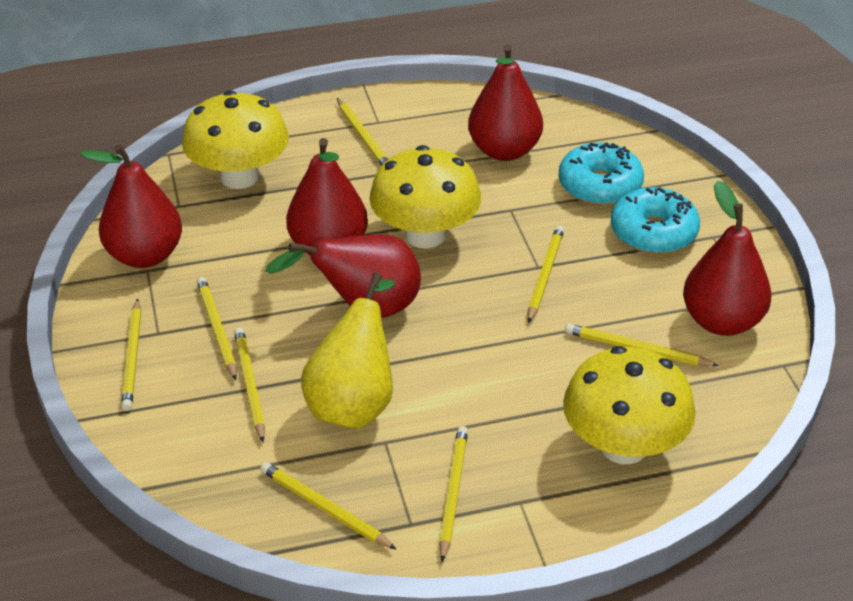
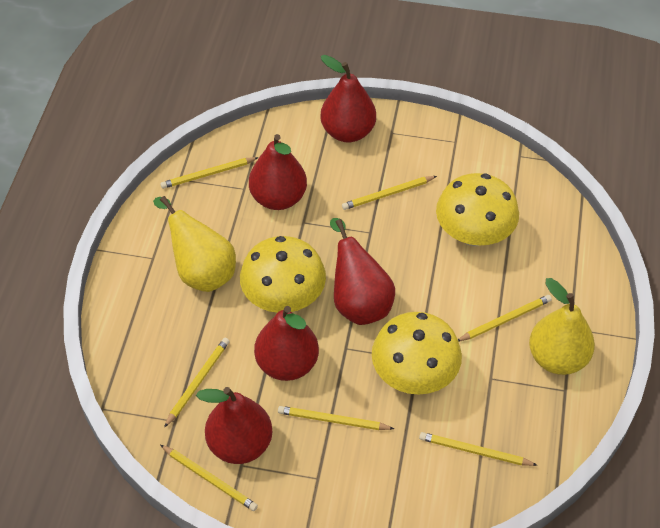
turquoise donut: [558,142,644,206] [611,187,700,254] = 2 -> none = 0
yellow pear: [301,273,395,429] = 1 -> [153,196,236,292] [529,278,595,375] = 2
yellow pencil: [121,298,141,411] [197,277,237,380] [234,328,265,442] [260,462,397,550] [337,98,388,166] [439,426,468,562] [528,226,564,323] [565,324,719,366] = 8 -> [160,157,259,189] [160,445,258,511] [164,338,230,428] [278,406,394,430] [342,176,437,210] [419,432,538,466] [458,295,552,341] = 7

